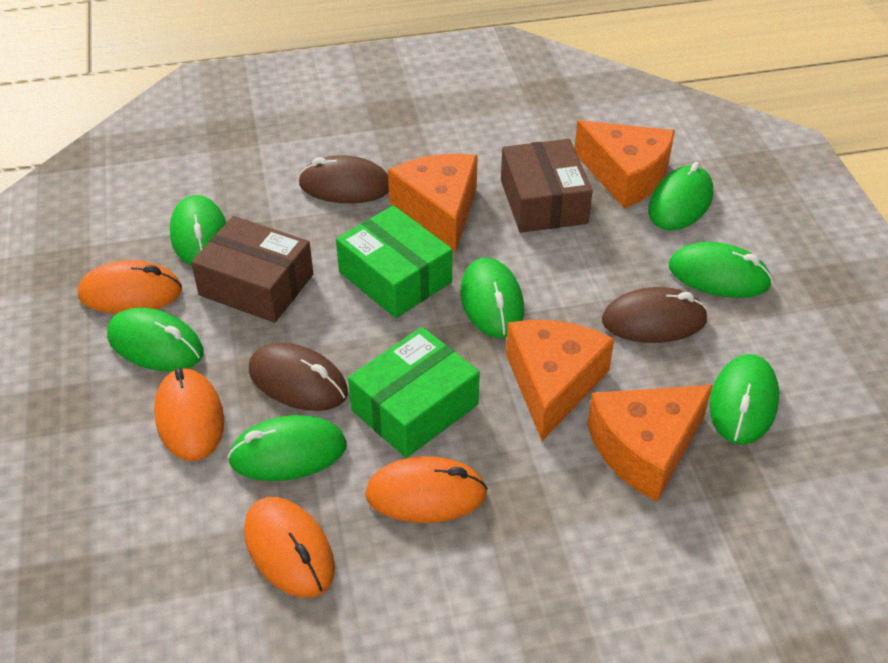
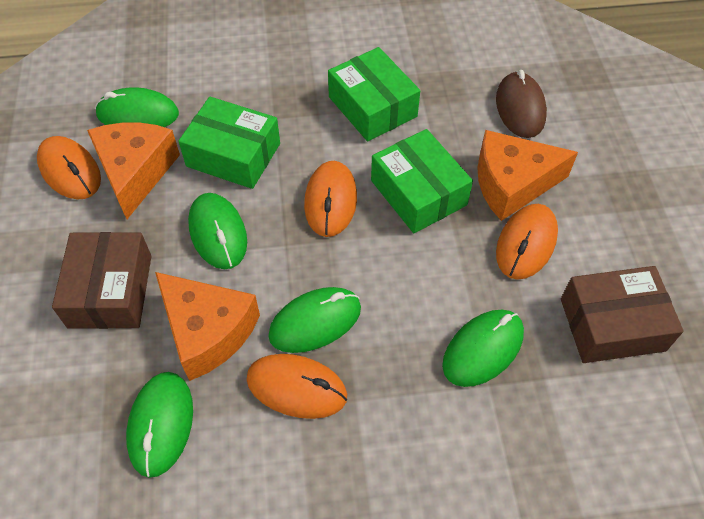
brown mouse: [249,343,348,411] [298,155,389,203] [602,287,708,343] = 3 -> [496,70,547,138] = 1
green box: [336,205,452,318] [348,327,480,458] = 2 -> [178,97,280,189] [328,47,420,141] [371,129,473,233] = 3
green mouse: [107,308,203,372] [170,195,226,266] [227,415,347,481] [460,258,524,338] [648,162,713,230] [669,242,773,298] [709,354,779,445] = 7 -> [95,87,179,127] [126,372,193,478] [188,193,247,269] [268,287,361,353] [442,310,524,387] = 5
orange cheese: [388,154,478,252] [506,320,614,441] [574,120,675,208] [587,385,713,502] = 4 -> [87,122,180,219] [155,272,260,381] [477,130,578,221] = 3

